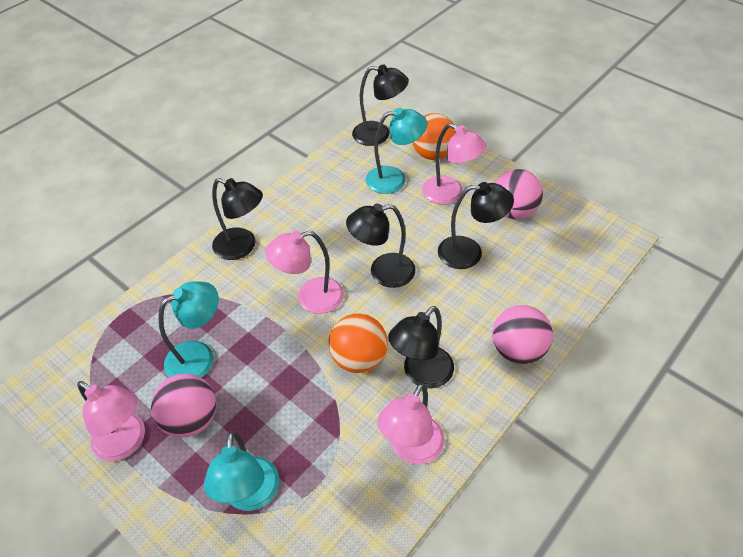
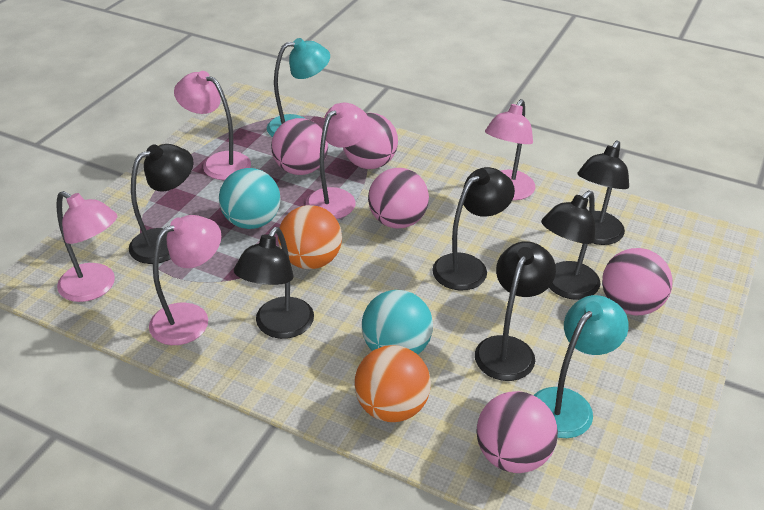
black lamp: [212,178,263,260] [346,204,416,288] [352,64,409,146] [388,306,454,389] [438,182,514,269] = 5 -> [129,144,193,264] [234,227,314,339] [432,167,515,291] [475,241,556,381] [541,191,600,300] [577,140,629,245] = 6
pink ball: [151,374,216,438] [492,305,553,364] [495,169,543,219] = 3 -> [271,118,328,175] [343,113,398,169] [368,168,429,229] [477,391,558,473] [602,248,672,315] = 5
pink lamp: [77,381,145,461] [265,231,344,314] [377,383,444,464] [422,123,487,204] = 4 -> [57,191,117,302] [149,215,221,345] [174,71,251,180] [306,103,370,219] [485,99,535,200] = 5
turquoise ball: none = 0 -> [219,168,281,229] [362,290,433,355] = 2
turquoise lamp: [158,281,219,378] [204,431,279,511] [366,108,427,194] = 3 -> [267,38,330,137] [534,295,629,438] = 2

